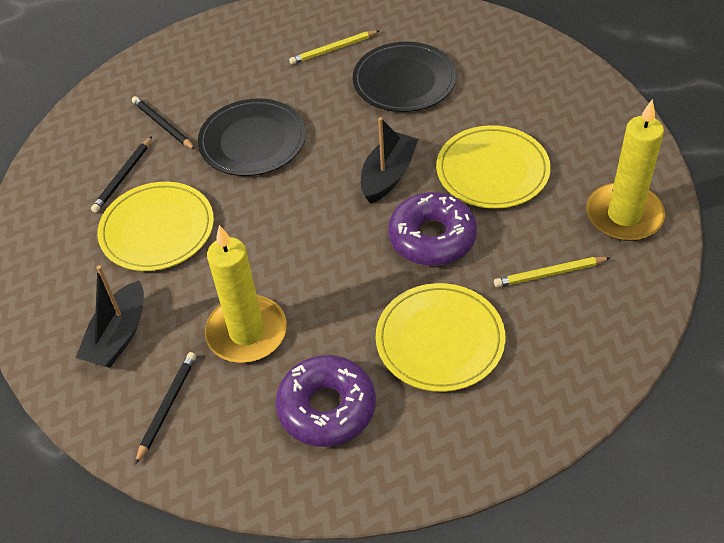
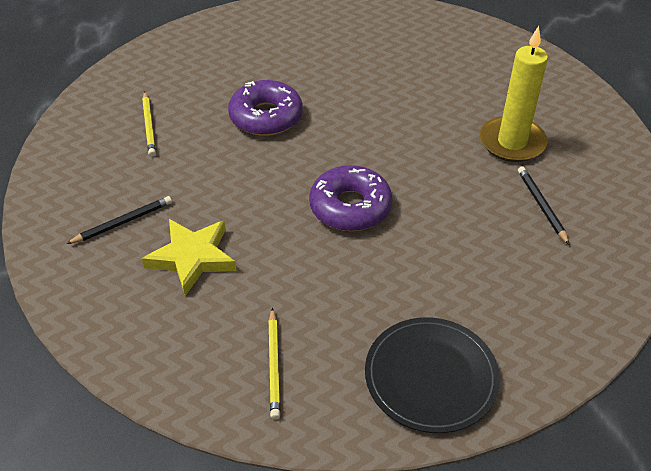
black boat: [76,265,144,368] [361,117,418,204] = 2 -> none = 0
black pencil: [91,136,152,213] [132,96,195,150] [135,352,196,465] = 3 -> [66,196,172,244] [518,166,570,245] = 2
black plate: [198,98,306,176] [353,42,457,112] = 2 -> [365,317,500,433] = 1
yellow candle: [205,225,287,363] [586,99,665,241] = 2 -> [480,26,548,162] = 1
yellow plate: [97,182,214,271] [376,283,506,392] [436,125,551,209] = 3 -> none = 0
yellow star: none = 0 -> [142,219,237,296] = 1

